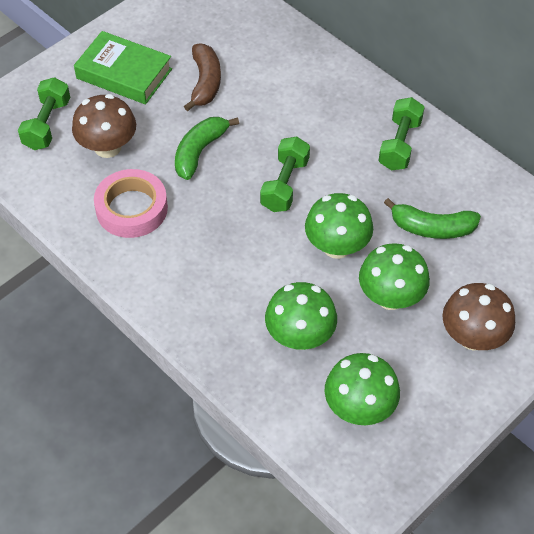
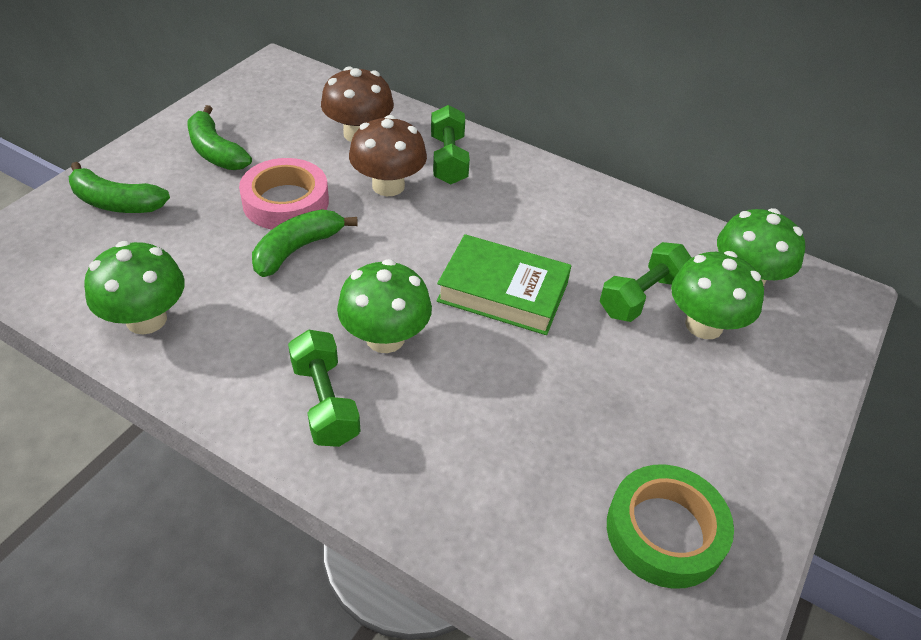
brown banana: [184,43,221,111] = 1 -> none = 0
green banana: [175,117,239,180] [384,198,481,239] = 2 -> [69,162,170,213] [187,105,252,170] [252,209,358,277] = 3
green tape: none = 0 -> [607,464,734,589] = 1

